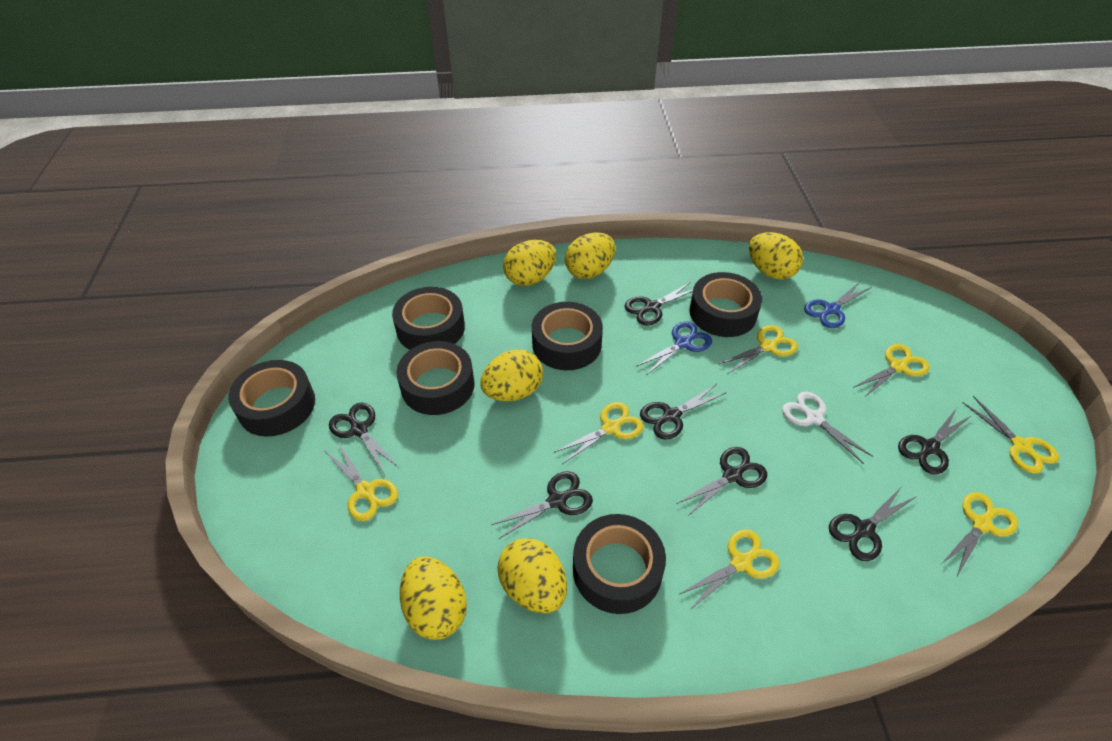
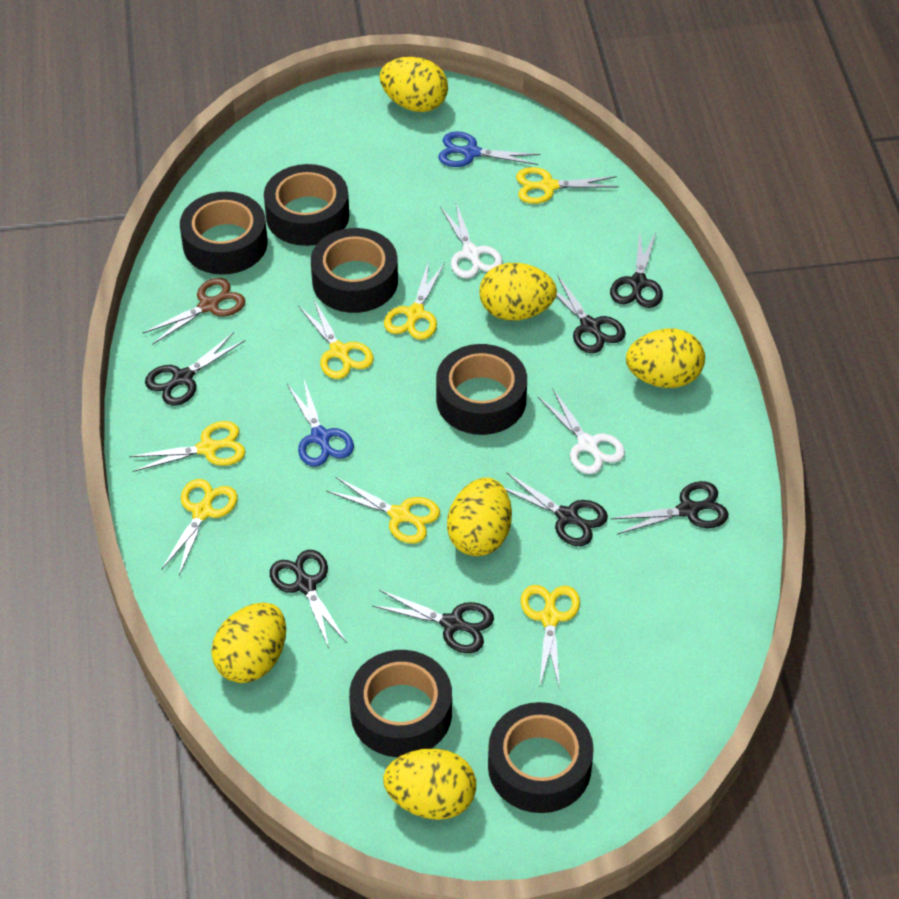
brown scissors: none = 0 -> [142,278,246,345] = 1
white scissors: [782,392,873,464] = 1 -> [440,203,503,278] [538,389,625,474] = 2

